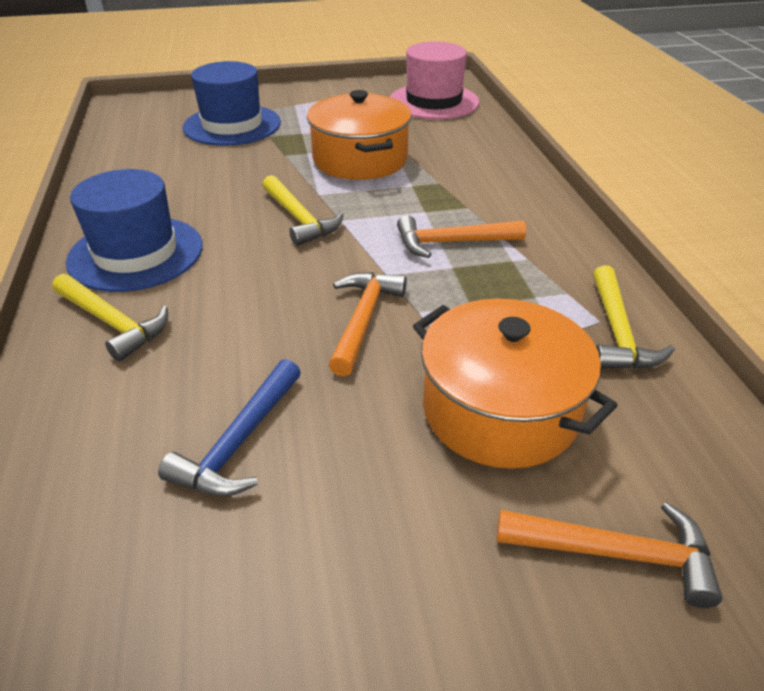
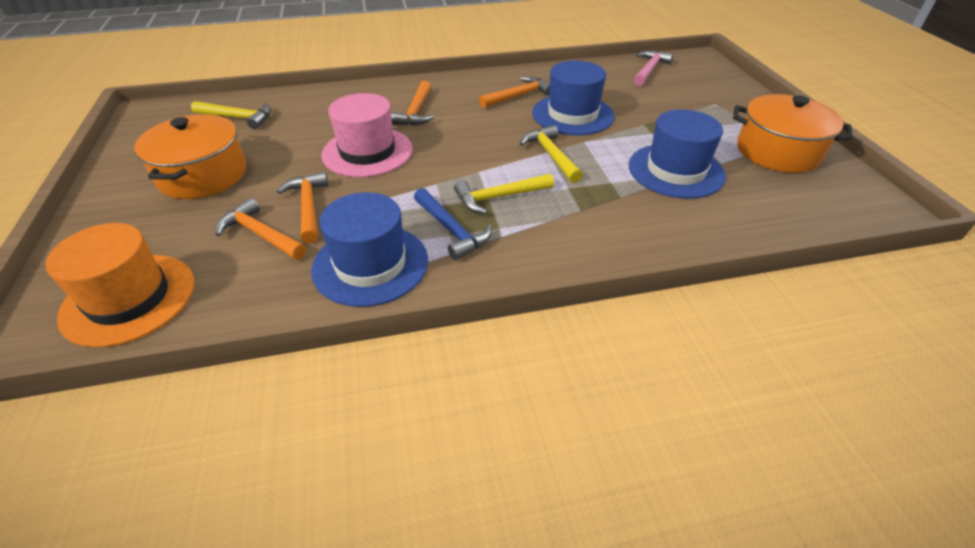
blue hat: [66,169,203,292] [183,61,281,146] = 2 -> [311,192,428,307] [532,61,614,135] [629,110,726,199] = 3
orange hammer: [329,272,407,376] [397,215,526,258] [497,502,722,608] = 3 -> [216,198,307,260] [277,171,328,244] [391,81,434,126] [479,76,550,108] = 4
orange hat: none = 0 -> [45,223,195,348] = 1
pink hammer: none = 0 -> [634,51,674,86] = 1

